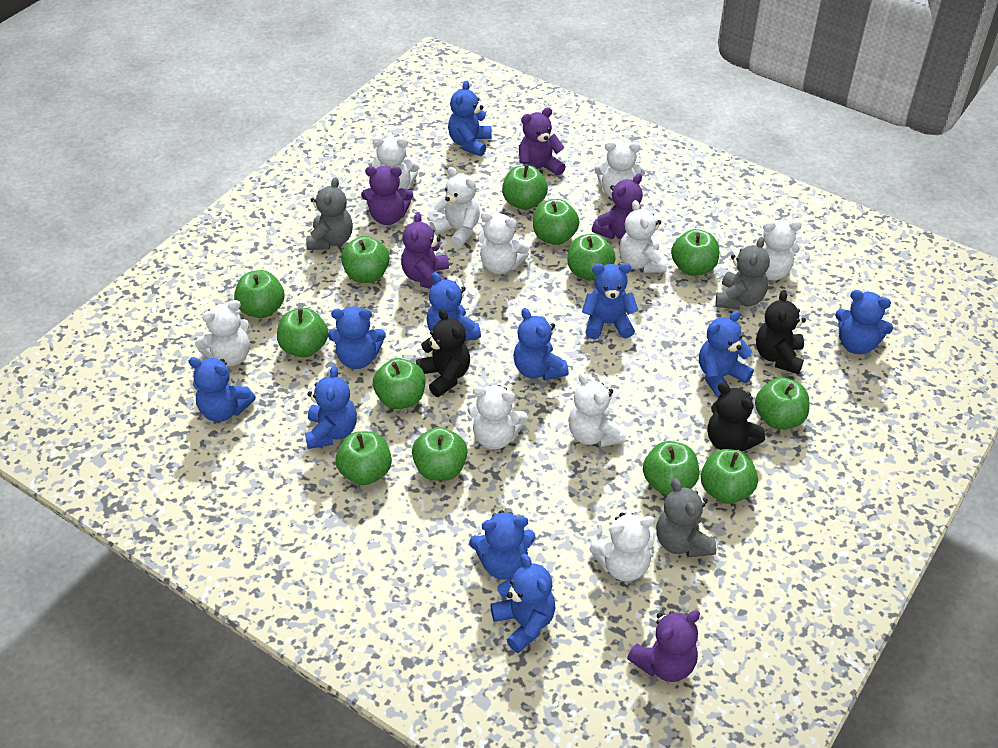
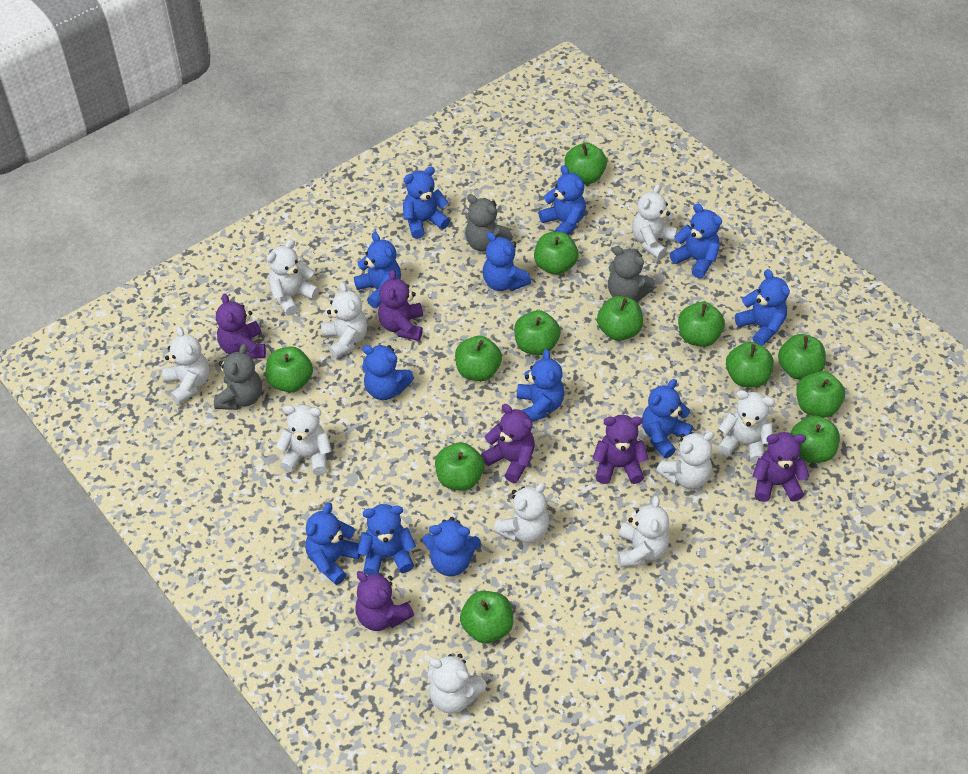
black teddy bear: [416,309,470,397] [708,382,765,452] [756,290,806,374] = 3 -> none = 0
blue teddy bear: [189,357,256,422] [305,366,357,449] [328,307,386,369] [427,272,481,341] [448,81,491,156] [469,510,536,580] [490,554,556,653] [513,308,569,380] [582,263,639,339] [699,311,754,397] [835,290,893,354] = 11 -> [305,503,361,585] [354,232,401,308] [357,504,416,575] [362,345,414,400] [403,166,450,239] [422,517,481,576] [483,232,531,291] [517,349,564,422] [538,165,586,235] [642,379,693,458] [670,203,722,279] [735,269,790,346] = 12
purple teddy bear: [361,166,413,225] [401,212,449,289] [519,107,566,176] [592,173,643,239] [627,610,700,682] = 5 -> [216,293,266,359] [355,571,414,631] [378,270,423,341] [481,404,535,483] [592,415,649,484] [752,432,810,502] = 6

